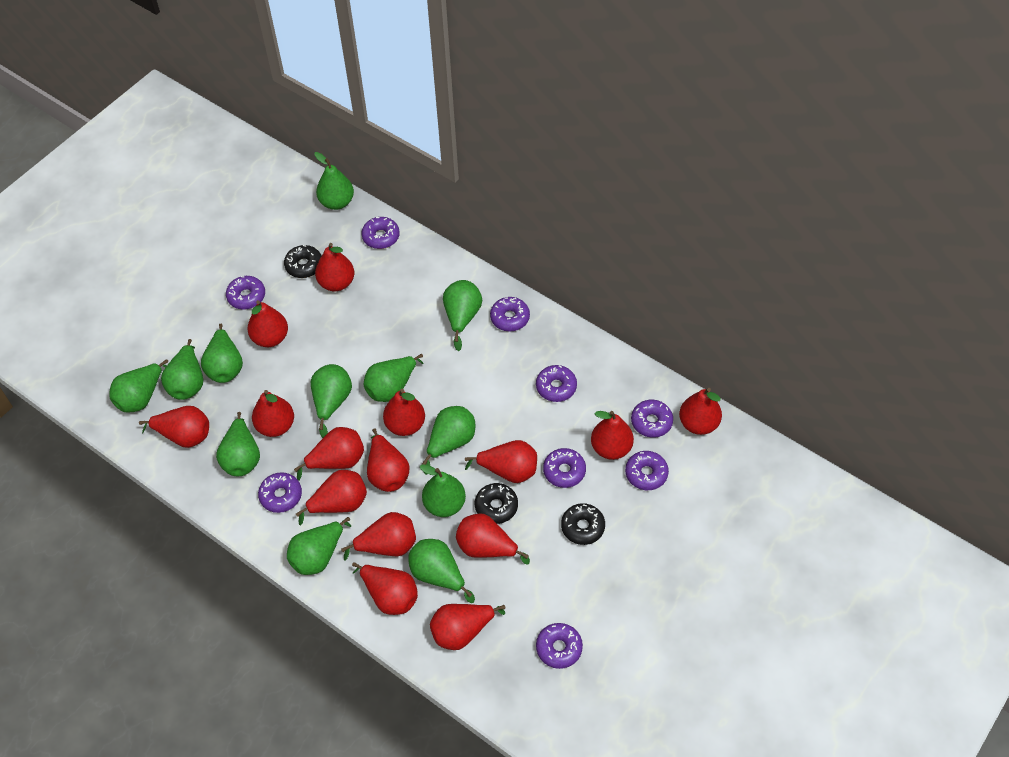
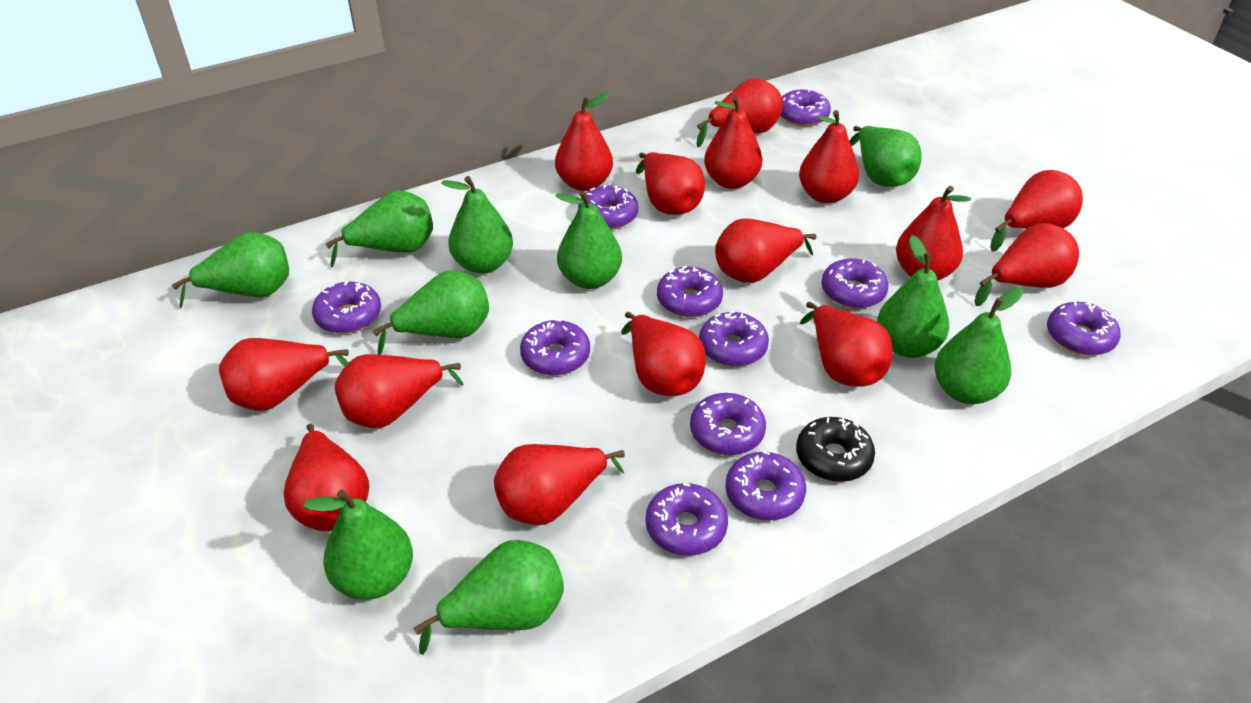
black donut: [284,245,322,278] [475,483,518,524] [561,503,605,545] = 3 -> [796,417,875,482] = 1
green pear: [109,359,168,413] [161,339,203,400] [201,324,243,383] [216,412,260,476] [287,517,351,575] [311,364,352,438] [314,152,354,210] [364,354,424,402] [408,539,475,603] [419,464,466,517] [422,406,475,475] [443,280,482,351] = 12 -> [172,232,289,308] [303,490,413,600] [325,190,433,267] [372,270,489,355] [414,540,564,655] [441,176,513,274] [556,190,622,289] [850,126,922,187] [877,235,949,358] [935,287,1024,404] = 10
purple donut: [226,276,265,310] [258,472,302,513] [361,217,400,249] [490,297,530,331] [536,365,577,402] [536,623,583,669] [543,448,586,488] [625,451,669,490] [631,400,673,438] = 9 -> [312,281,381,334] [520,319,590,375] [578,185,638,230] [645,483,728,556] [657,265,723,317] [690,393,766,455] [699,311,769,366] [725,451,806,521] [780,89,831,127] [822,258,889,308] [1047,301,1121,355] = 11

